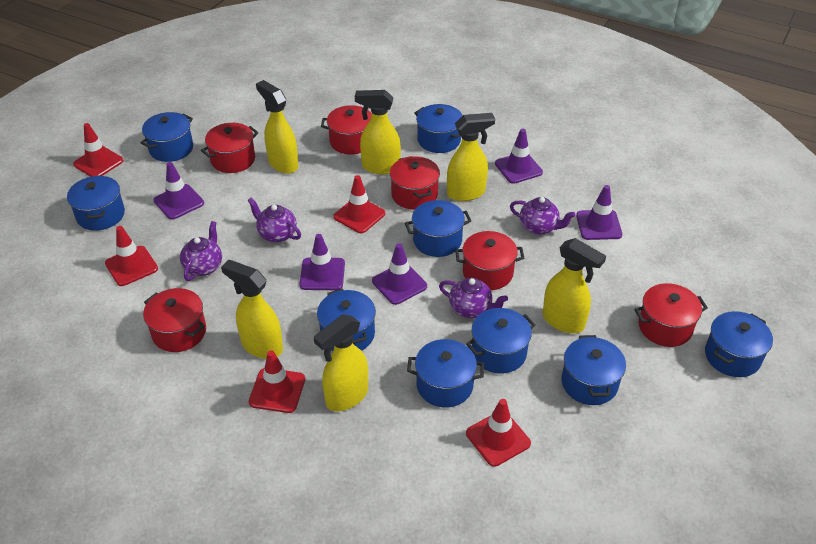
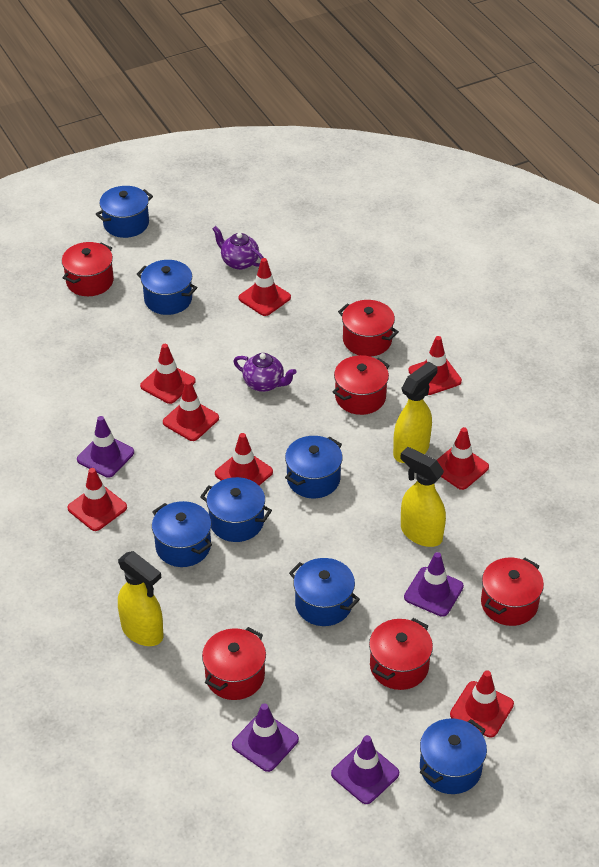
blue pot: [67,175,125,231] [141,112,193,162] [317,289,376,351] [405,200,471,257] [407,339,484,408] [414,104,463,153] [466,308,536,374] [561,335,626,405] [705,311,773,377] = 9 -> [96,186,153,238] [137,260,198,315] [152,501,212,567] [200,477,272,542] [285,436,343,498] [289,558,360,626] [420,718,487,794] = 7
purple teapot: [180,221,222,281] [248,198,301,243] [439,278,508,318] [510,197,576,235] = 4 -> [212,226,264,270] [233,353,296,392] = 2
purple traffic cone: [154,162,204,220] [299,234,345,290] [372,243,427,305] [495,129,543,184] [576,185,622,240] = 5 -> [77,416,134,478] [232,703,299,772] [331,735,399,804] [404,552,464,617] = 4
red traffic cone: [73,123,124,177] [105,226,158,286] [249,350,305,413] [333,175,385,233] [466,399,531,467] = 5 -> [67,468,127,531] [140,344,196,404] [163,380,219,441] [215,433,273,485] [239,258,291,316] [408,336,462,395] [437,427,489,490] [450,670,514,737] = 8
yellow spray bottle: [221,260,283,359] [256,80,298,174] [314,314,368,411] [355,90,401,174] [447,113,495,201] [543,238,606,333] = 6 -> [118,551,163,646] [393,362,437,463] [400,447,446,547] = 3

